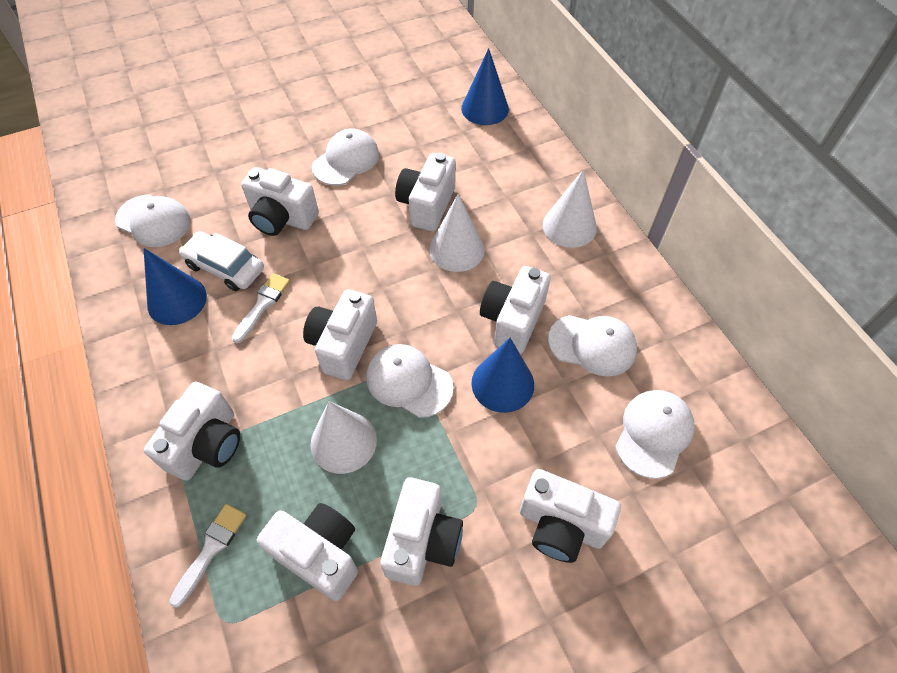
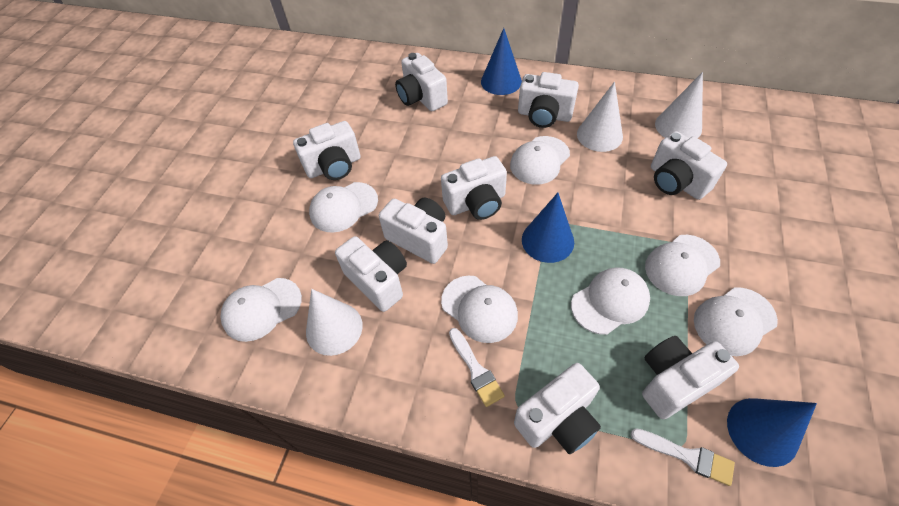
white camera: [144,381,240,480] [241,167,319,236] [257,503,358,601] [303,289,377,380] [380,478,463,586] [395,153,456,232] [480,266,550,354] [520,469,621,563] = 8 -> [293,121,361,180] [335,236,407,312] [379,198,448,264] [395,53,448,111] [441,156,507,220] [514,363,601,454] [518,72,579,128] [642,336,739,419] [651,131,727,200] = 9
white cap: [115,194,191,247] [312,129,379,185] [366,344,454,418] [548,315,637,377] [616,390,695,479] = 5 -> [221,278,302,342] [309,182,378,233] [441,276,518,343] [510,136,570,184] [571,267,650,335] [645,235,720,296] [694,287,778,356] = 7
white car: [179,231,264,291] = 1 -> none = 0

